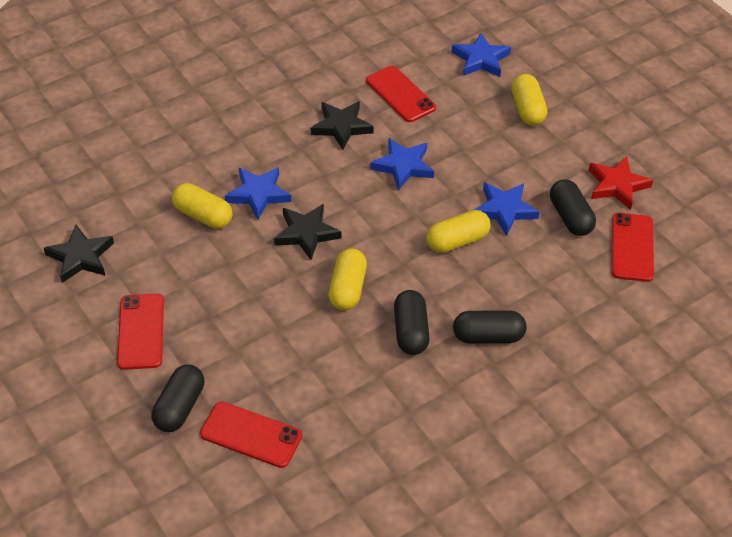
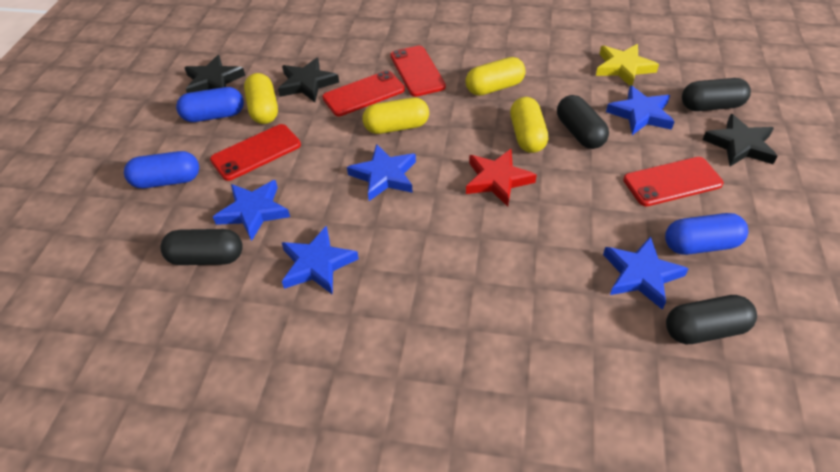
blue capsule: none = 0 -> [124,151,199,188] [176,87,244,122] [665,213,748,255] = 3
blue star: [225,167,291,219] [370,138,434,190] [451,33,511,77] [474,182,540,236] = 4 -> [213,180,290,241] [282,226,359,295] [347,144,416,201] [603,236,689,310] [606,85,675,135] = 5
yellow star: none = 0 -> [596,44,659,86] = 1

